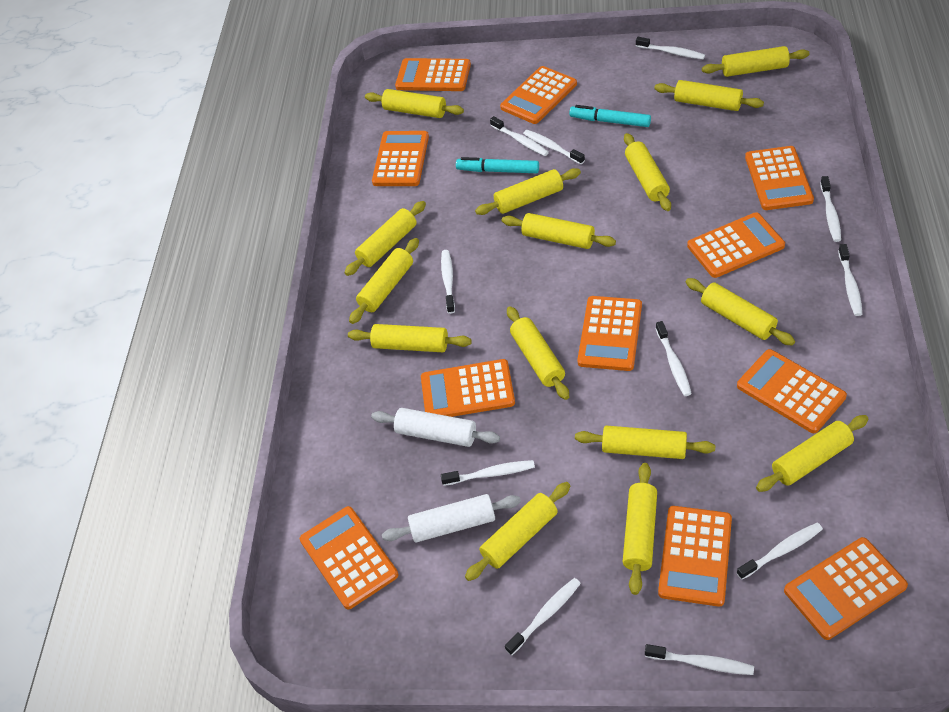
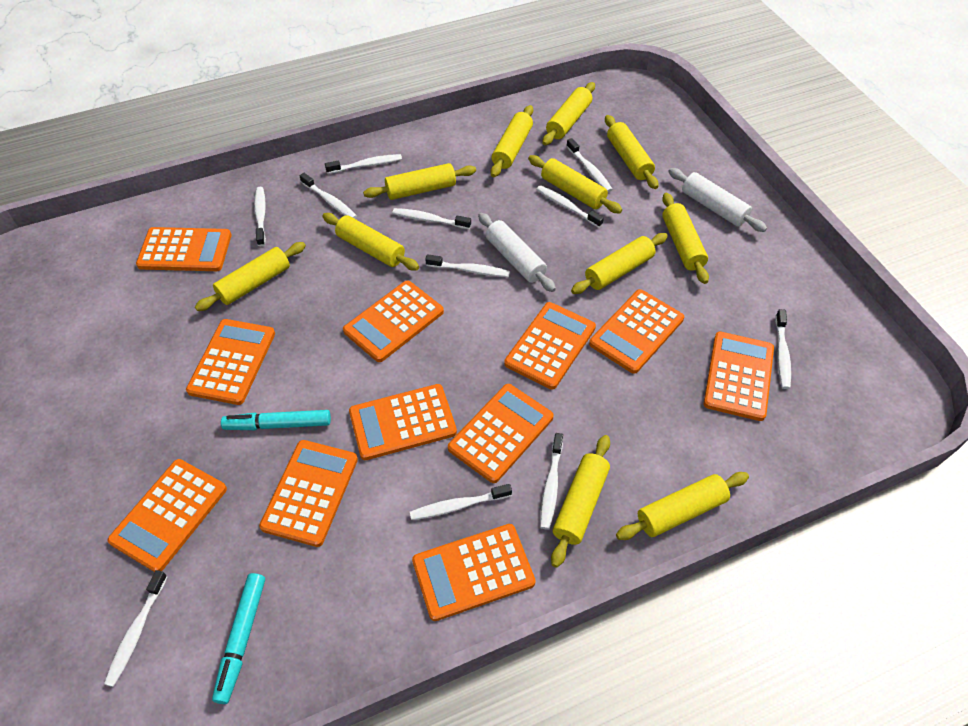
yellow rolling pin: [344,201,426,276] [348,324,472,352] [349,238,419,324] [365,89,464,118] [465,482,570,581] [475,168,581,215] [502,213,616,249] [507,306,569,400] [575,425,715,459] [623,463,657,595] [624,133,671,211] [654,80,764,111] [685,278,795,345] [702,46,809,77] [756,415,868,492] = 15 -> [195,242,306,311] [322,213,419,270] [363,163,476,200] [491,105,533,177] [528,155,622,213] [542,82,595,145] [551,435,610,568] [571,233,668,294] [605,115,658,189] [616,472,749,540] [662,193,709,284] = 11

